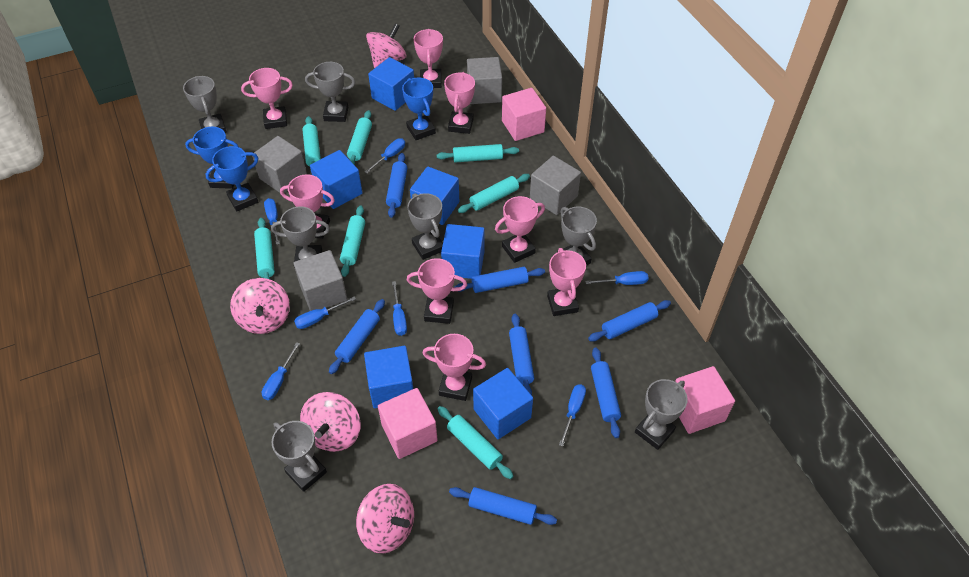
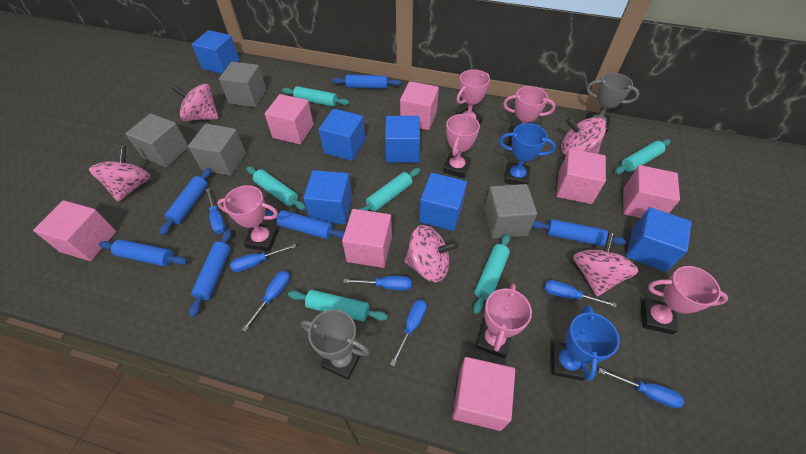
blue rolling pin: [329,299,385,374] [386,153,407,218] [449,487,557,525] [455,267,545,293] [509,314,534,395] [588,300,671,342] [591,347,621,438] = 7 -> [99,239,187,266] [159,168,212,236] [189,229,232,317] [265,210,345,239] [332,75,401,89] [532,219,626,246] = 6
blue trophy: [185,127,239,189] [205,146,258,212] [402,77,436,140] = 3 -> [499,123,556,185] [551,305,620,381] = 2
grey trophy: [183,76,227,133] [271,206,330,268] [272,421,327,492] [305,62,355,122] [407,193,443,260] [560,207,597,266] [635,379,688,450] = 7 -> [301,309,369,380] [587,73,640,134] = 2
pink cube: [378,388,438,459] [502,88,546,141] [675,366,735,434] = 3 -> [33,200,116,261] [265,94,314,144] [342,209,392,268] [400,81,439,130] [452,357,515,431] [557,149,606,204] [623,165,680,218] = 7
pink spinning top: [230,278,290,334] [300,392,360,452] [356,484,414,554] [366,23,406,68] = 4 -> [89,145,151,202] [171,84,219,121] [404,225,458,282] [561,117,606,155] [573,232,638,296] = 5
pink trophy: [241,68,293,129] [280,174,335,239] [407,258,467,324] [414,29,443,88] [422,334,486,401] [444,72,475,134] [495,196,545,263] [547,248,586,316] = 8 -> [217,185,278,251] [443,114,480,178] [456,69,490,124] [476,284,532,358] [503,86,556,145] [641,266,728,335] = 6
turquoise rolling pin: [254,218,275,279] [302,116,321,167] [340,206,365,277] [347,110,372,165] [437,144,519,163] [438,406,514,479] [458,174,530,213] = 7 -> [246,166,306,210] [282,86,349,107] [288,290,388,321] [359,168,420,212] [473,234,510,314] [615,139,671,174] = 6

